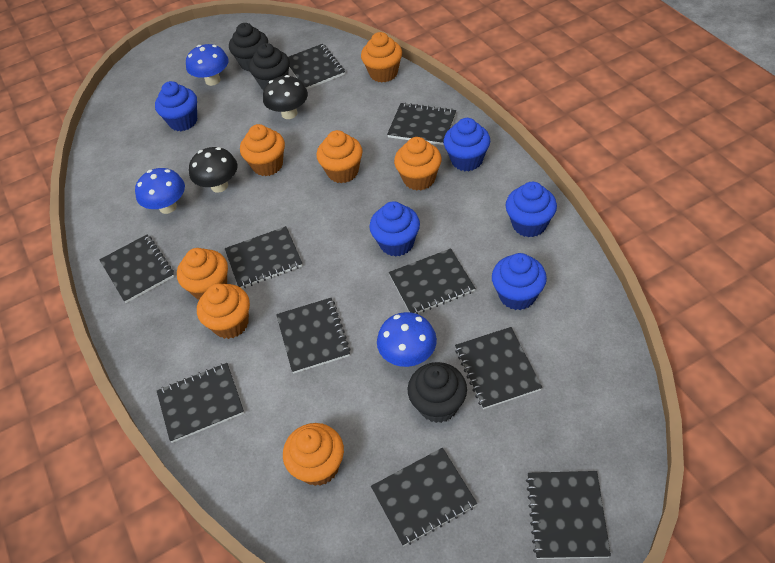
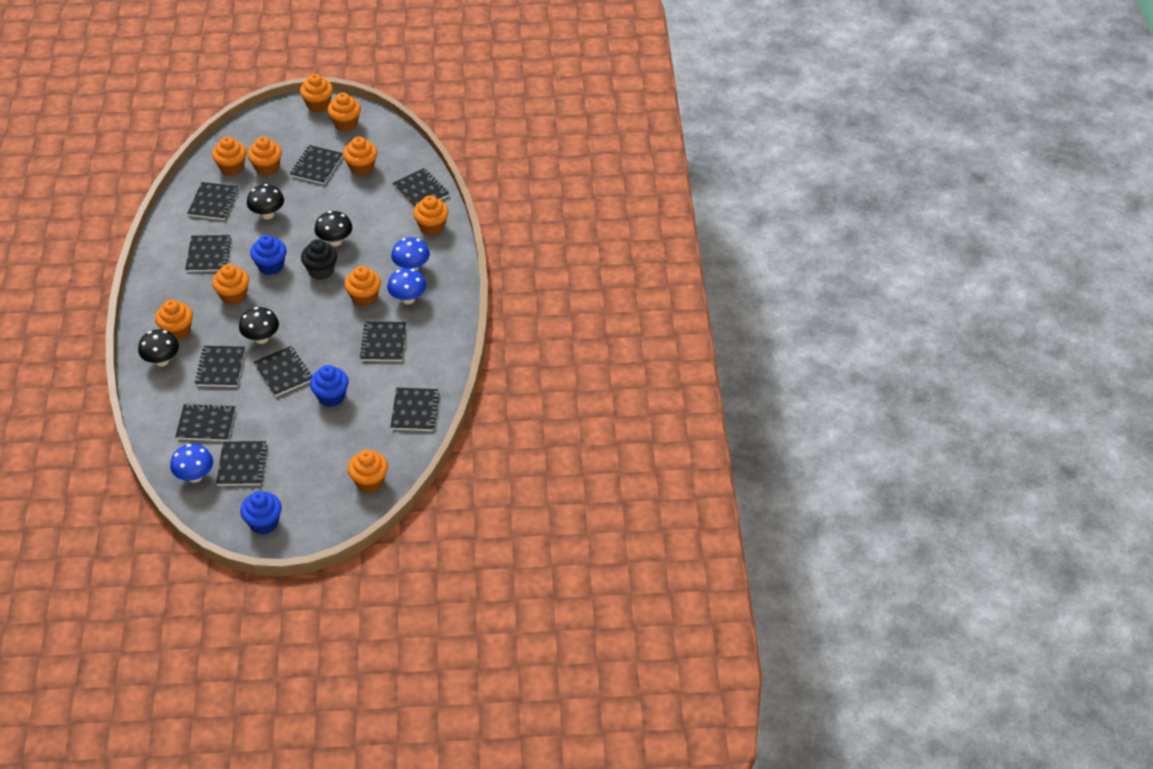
black cupcake: [229,23,268,71] [249,43,290,91] [408,362,467,423] = 3 -> [301,239,337,280] = 1
black mushroom: [189,147,237,193] [263,75,308,119] = 2 -> [138,329,179,366] [239,307,279,344] [247,184,284,219] [314,211,352,246] = 4
blue cupcake: [155,81,197,131] [369,201,420,257] [443,118,490,171] [492,253,547,310] [506,182,557,237] = 5 -> [240,491,282,534] [250,235,287,275] [310,365,349,407] = 3
orange cupcake: [177,248,228,299] [197,284,250,339] [240,124,285,176] [283,423,344,486] [316,130,363,183] [361,32,402,83] [394,137,442,190] = 7 -> [155,299,193,340] [212,136,247,176] [212,264,249,305] [247,137,282,176] [300,74,333,112] [327,93,361,131] [343,137,377,176] [344,266,381,307] [348,450,388,493] [413,195,449,235] = 10

